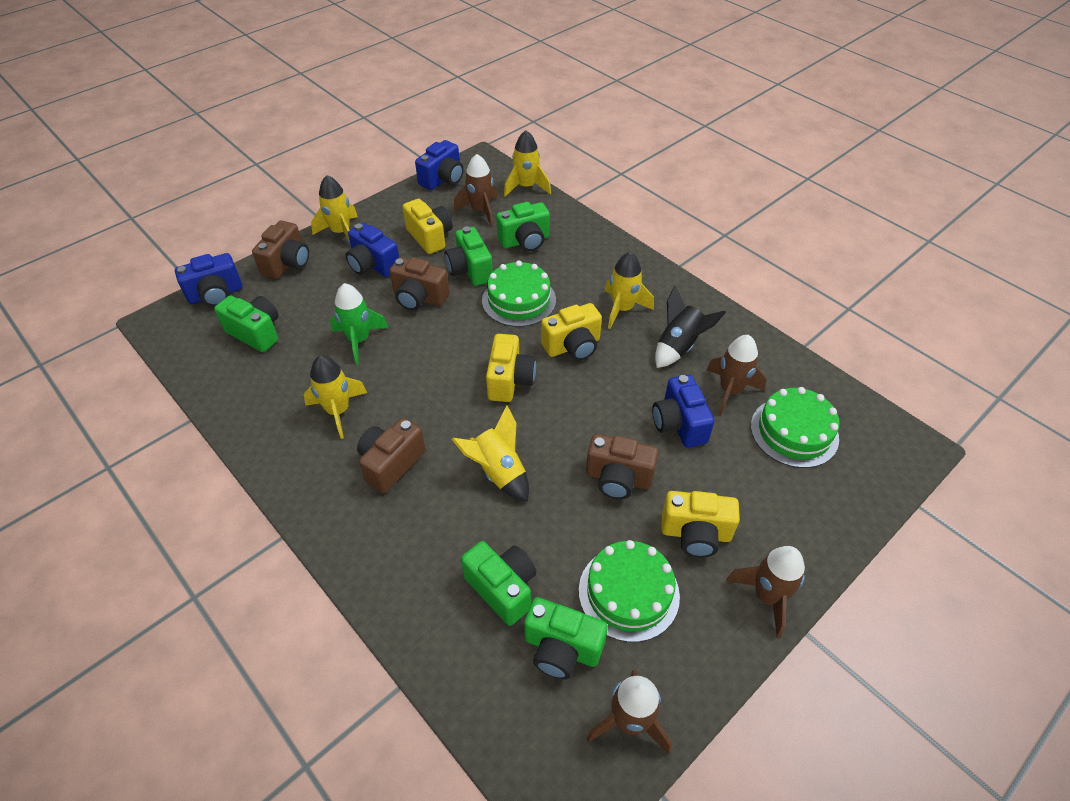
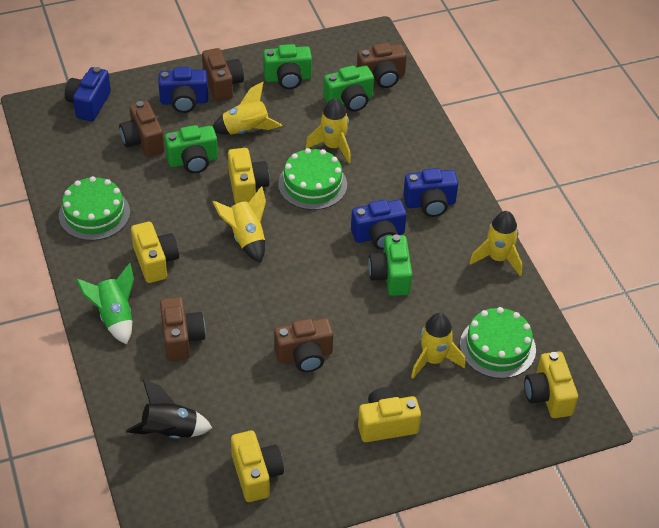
brown camera: [252,220,309,279] [357,418,425,493] [390,257,449,311] [586,434,659,499] = 4 -> [119,101,165,157] [160,297,206,361] [202,48,244,101] [274,318,333,372] [357,43,407,88] = 5
brown rocket: [453,154,498,227] [586,670,671,755] [707,335,766,415] [726,546,805,638] = 4 -> none = 0
green camera: [214,295,279,352] [445,226,493,286] [461,541,537,626] [496,202,550,252] [524,597,608,679] = 5 -> [164,125,218,173] [263,44,312,89] [323,65,374,112] [368,234,412,296] = 4
yellow camera: [403,199,453,254] [486,334,536,402] [541,303,602,361] [661,491,740,558] = 4 -> [131,222,179,283] [228,148,270,204] [231,431,284,502] [358,387,421,442] [524,352,578,418] = 5

